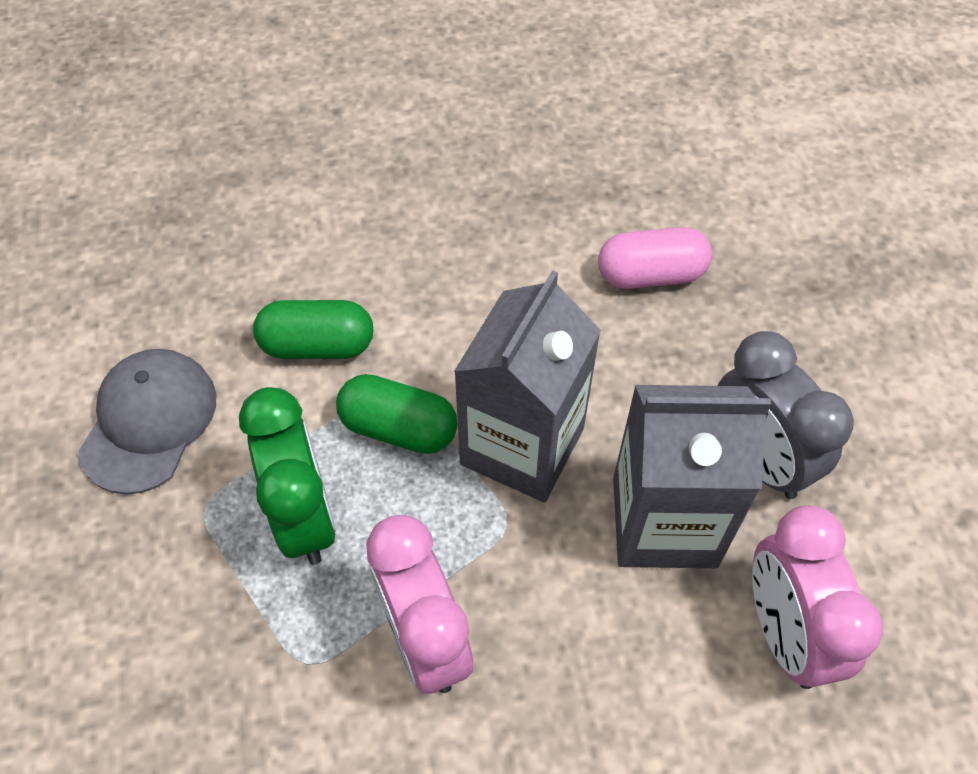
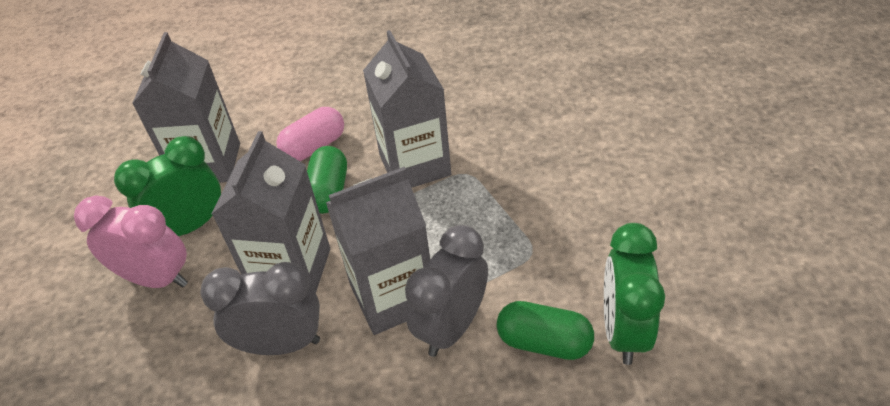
green clock: [239,387,336,565] = 1 -> [114,136,221,236] [604,223,665,365] = 2
grey cap: [78,349,216,495] = 1 -> none = 0
grey carton: [454,270,601,503] [613,385,771,568] = 2 -> [132,32,240,183] [212,131,330,293] [326,167,430,335] [363,30,451,188] = 4
grey clock: [717,331,854,499] = 1 -> [200,262,320,355] [405,225,488,357] = 2
pink clock: [366,515,473,694] [752,506,883,689] = 2 -> [74,196,188,288] = 1

